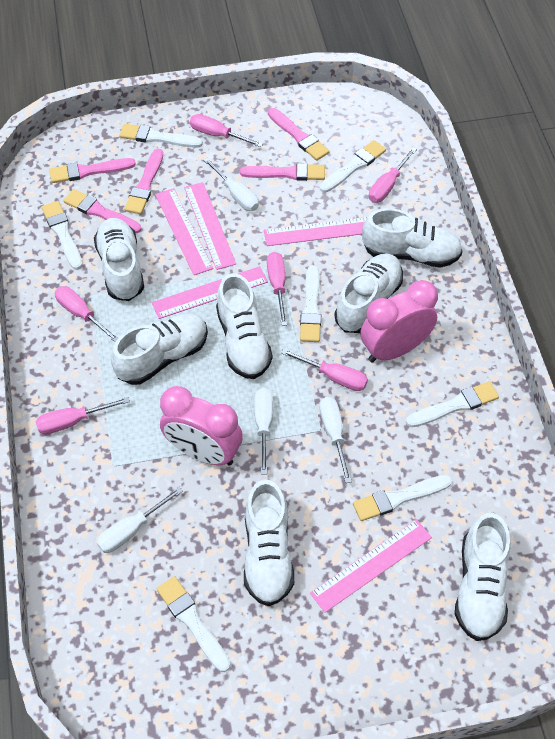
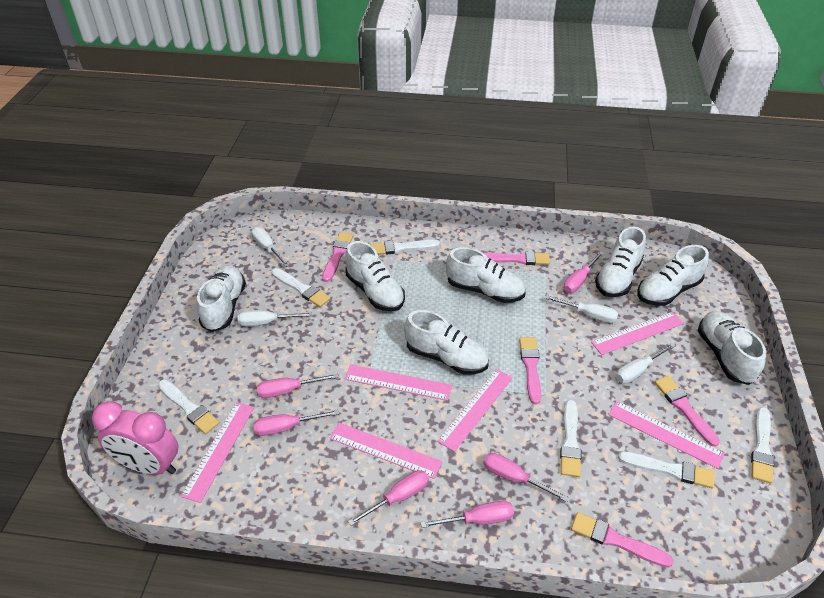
pink clock: [160,386,243,465] [360,280,438,363] = 2 -> [92,401,179,475] = 1
pink ruler: [152,266,268,319] [155,188,213,275] [184,182,236,270] [264,217,367,246] [310,519,432,613] = 5 -> [181,402,254,503] [329,423,442,479] [345,364,452,401] [437,369,513,452] [591,312,684,355] [608,401,725,469] = 6
white brush: [42,201,83,270] [119,124,203,148] [157,576,230,672] [300,265,321,342] [320,140,386,193] [353,475,452,521] [406,381,499,427] = 7 -> [158,379,220,434] [271,268,331,307] [370,240,440,255] [560,400,582,477] [618,451,715,488] [751,407,774,484] = 6

